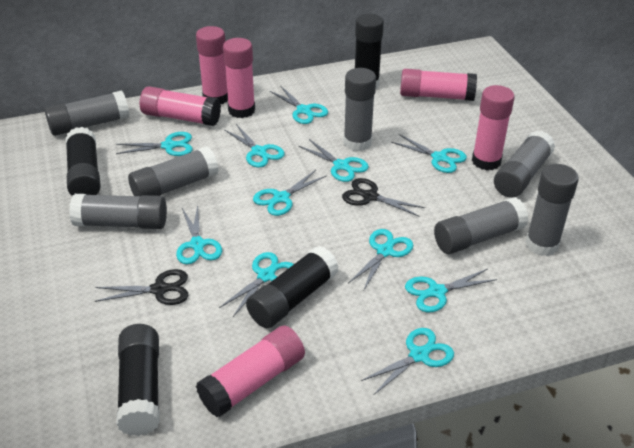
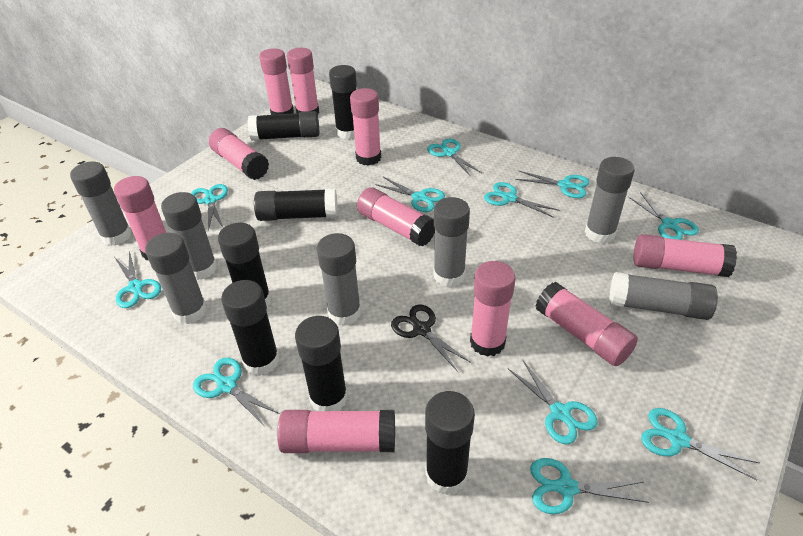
black glue stick: [65,127,101,196] [116,324,160,436] [246,246,339,328] [355,13,384,89] = 4 -> [218,223,271,308] [221,280,279,376] [248,111,319,141] [254,189,338,221] [295,316,348,411] [329,65,357,139] [425,391,475,495] = 7
black scissors: [95,269,188,305] [342,178,425,216] = 2 -> [391,304,471,372] = 1
pink glue stick: [140,86,221,126] [196,26,228,104] [196,326,305,417] [223,38,255,118] [400,69,477,101] [472,85,515,170] = 6 -> [114,176,166,260] [209,128,269,180] [259,48,294,115] [277,410,395,453] [287,48,319,114] [350,88,381,166] [357,187,435,247] [470,261,515,357] [535,282,638,366] [633,234,737,277] = 10

